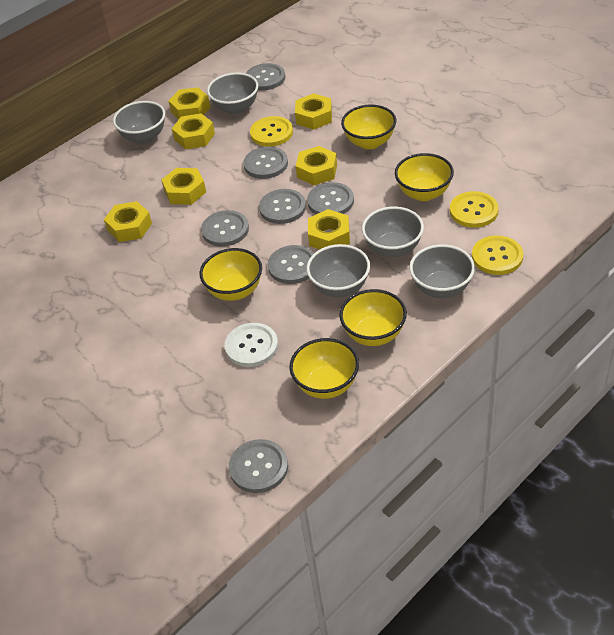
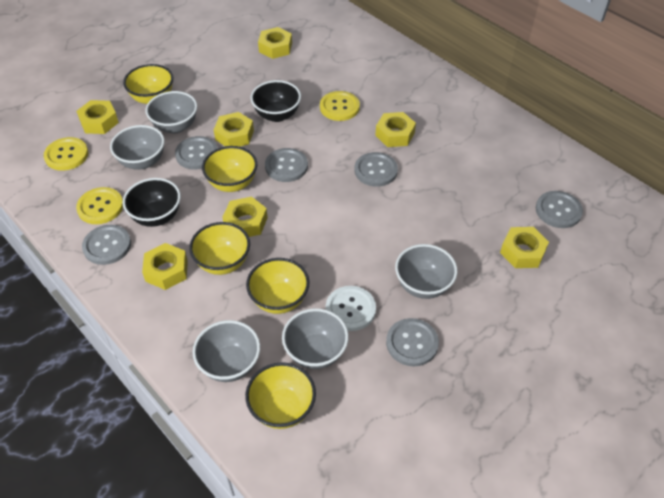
black bowl: none = 0 -> [122,178,181,227] [250,80,301,122] = 2
grey button: [201,210,249,247] [229,439,288,493] [243,147,288,179] [246,63,285,90] [259,189,306,224] [268,245,314,284] [307,182,354,214] = 7 -> [82,225,131,265] [175,136,218,169] [265,148,308,182] [354,152,398,187] [386,318,439,367] [536,191,583,228] = 6

